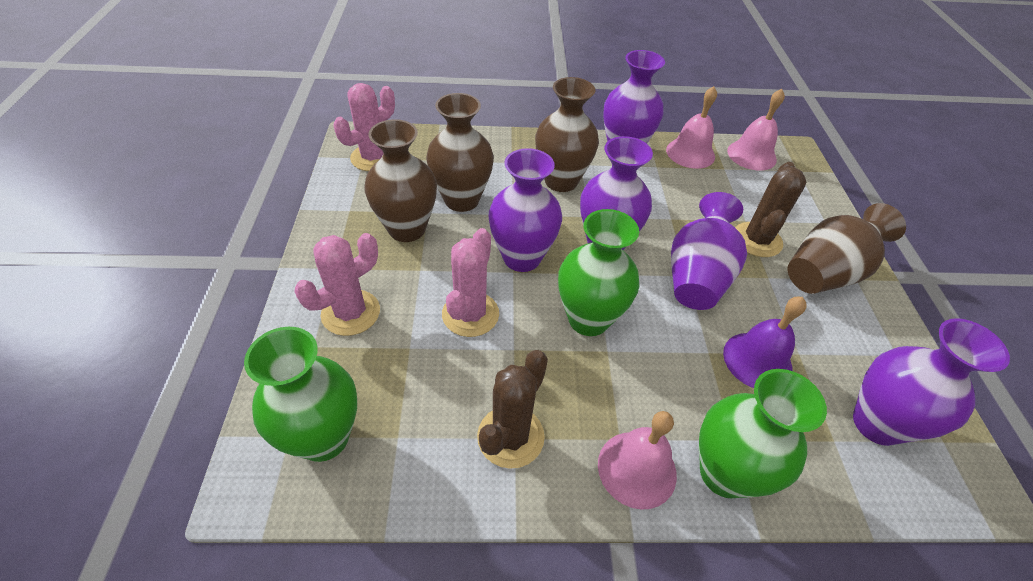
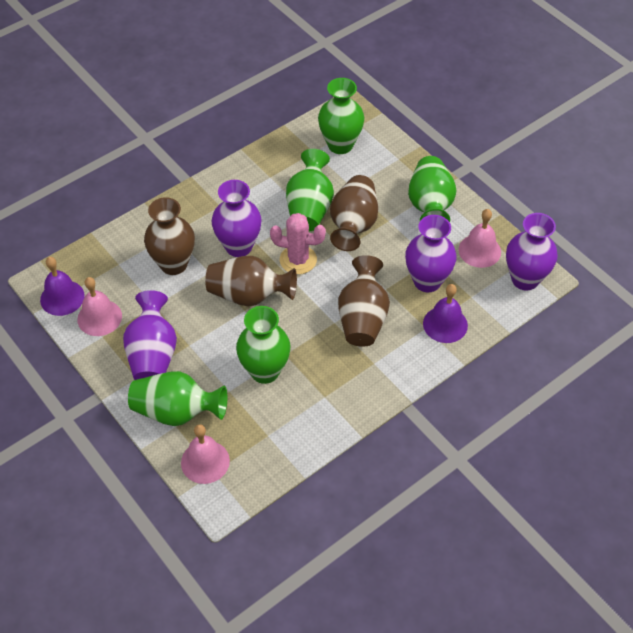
brown cactus: [477,350,548,469] [735,162,806,257] = 2 -> none = 0
green vase: [244,327,357,462] [558,209,639,336] [699,369,827,498] = 3 -> [128,371,227,426] [236,306,291,384] [286,149,334,231] [318,78,364,154] [408,156,456,222] = 5
pink cactus: [294,233,380,336] [334,83,395,171] [442,228,499,337] = 3 -> [270,213,326,274] = 1
purple bell: [723,297,807,388] = 1 -> [40,257,85,316] [423,284,468,343] = 2
purple vase: [488,148,562,272] [580,136,653,250] [603,50,665,143] [671,192,747,310] [853,318,1010,446] = 5 -> [123,290,177,380] [211,180,262,257] [405,215,457,293] [506,213,558,290] = 4

